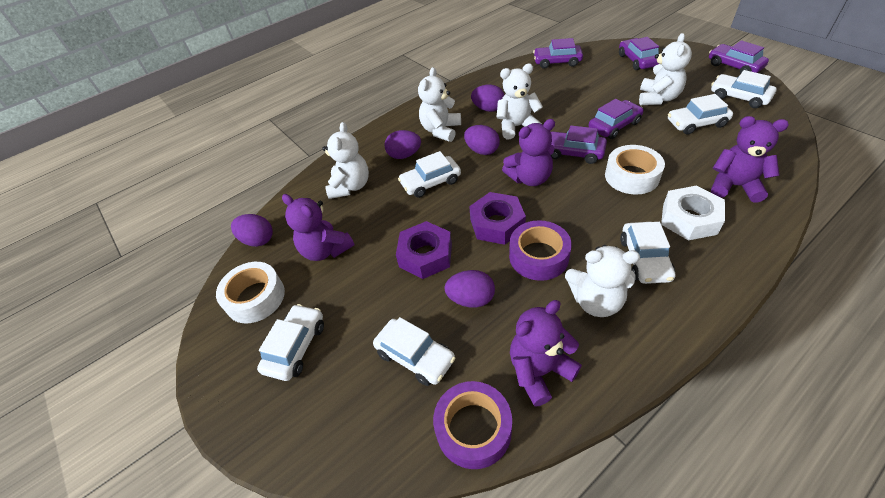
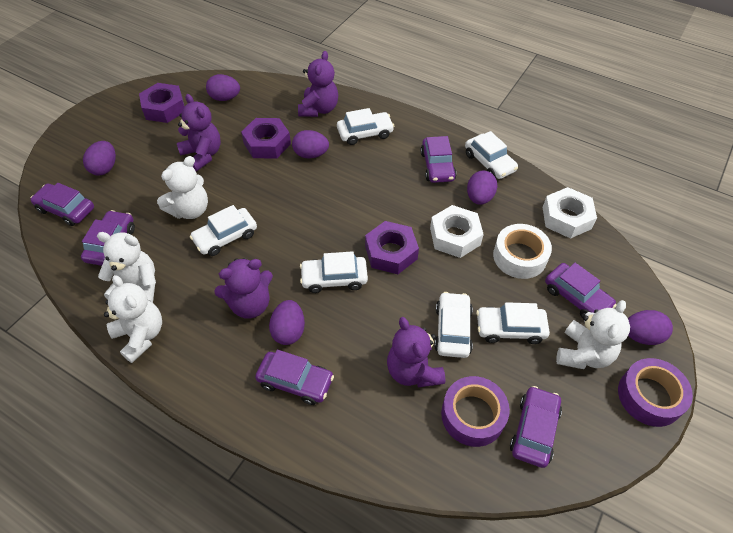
purple car: [533,38,583,69] [551,126,607,164] [589,99,644,139] [619,37,659,70] [709,40,769,74] = 5 -> [30,183,94,226] [81,210,135,266] [255,350,334,405] [420,136,457,183] [510,386,562,468] [545,263,617,318] = 6
purple egg: [231,214,273,247] [384,130,421,159] [444,270,495,308] [464,125,500,155] [471,85,504,112] = 5 -> [83,141,116,176] [206,74,240,101] [269,300,305,345] [292,130,329,158] [467,171,498,205] [628,310,673,345] = 6
purple nut: [396,221,452,279] [469,192,526,245] = 2 -> [139,83,185,123] [241,118,291,159] [365,221,419,274] = 3
white nut: [661,185,725,240] = 1 -> [430,205,484,258] [543,187,597,239] = 2
white tape: [216,262,285,323] [605,145,665,194] = 2 -> [493,224,552,279] = 1
white teddy bear: [322,122,369,199] [418,67,461,142] [496,63,543,139] [565,245,640,317] [639,33,692,105] = 5 -> [97,232,156,302] [104,275,162,363] [157,156,208,219] [556,300,630,369] = 4

